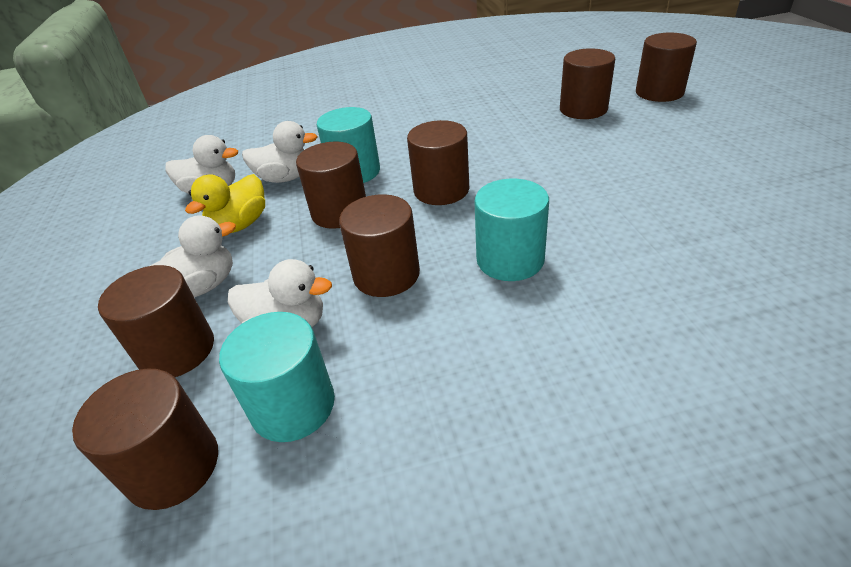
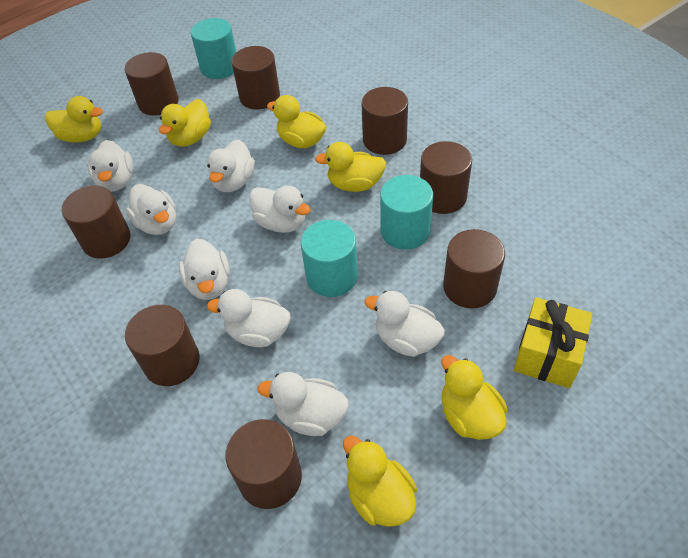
brown cylinder: [72,369,218,510] [98,265,214,377] [296,141,366,229] [339,194,420,297] [407,120,469,205] [560,48,615,119] [636,33,697,102] = 7 -> [62,186,130,259] [124,52,179,116] [125,305,200,386] [226,419,302,509] [231,46,280,110] [361,87,408,155] [420,141,472,214] [443,229,505,308] = 8
white duck: [150,215,236,297] [165,135,238,194] [228,259,332,327] [242,121,318,183] = 4 -> [88,140,133,192] [126,184,176,235] [179,239,230,300] [207,140,255,192] [207,289,291,347] [249,186,311,233] [257,372,349,436] [365,291,445,357] = 8
yellow duck: [185,174,265,233] = 1 -> [45,96,103,142] [159,99,211,147] [267,95,326,148] [315,142,386,192] [343,436,417,527] [441,355,507,440] = 6
yellow gift: none = 0 -> [514,297,592,388] = 1

